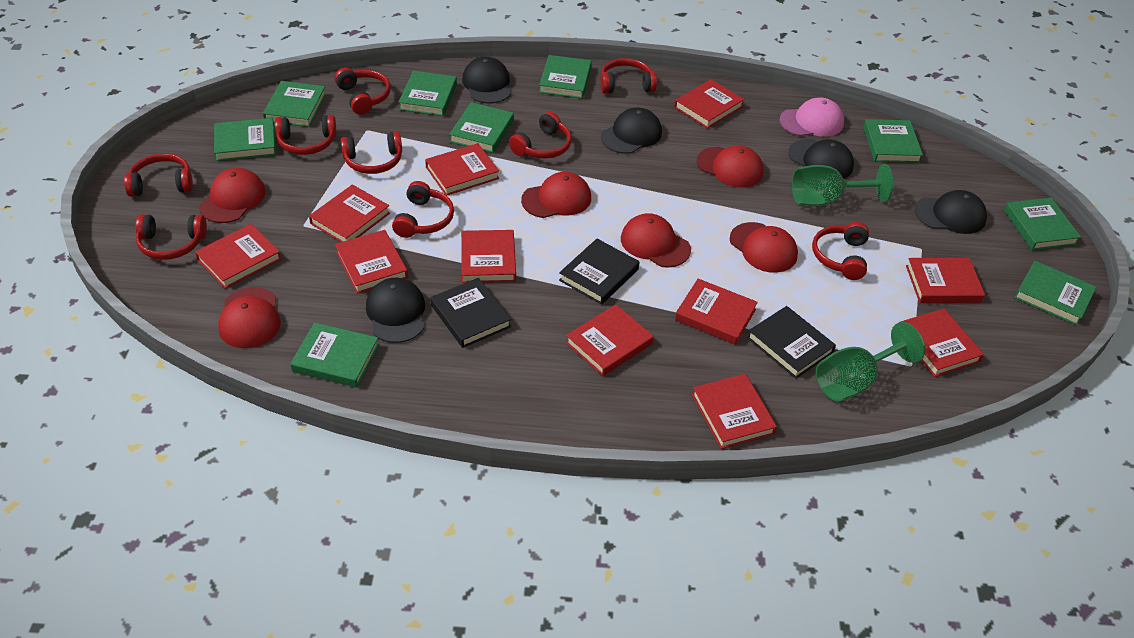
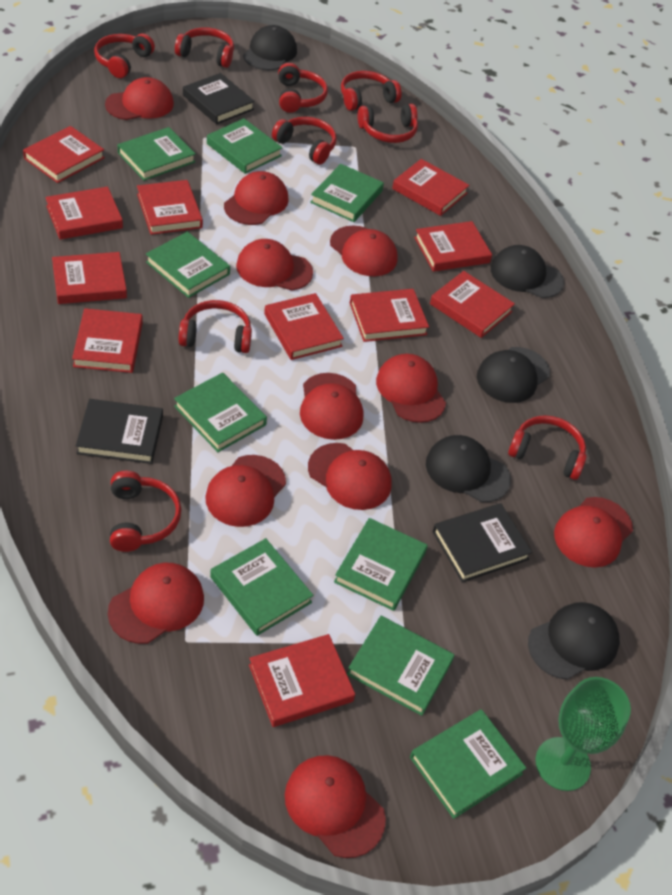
green goblet: [792,164,893,206] [816,322,925,401] = 2 -> [535,677,631,791] = 1
pink cap: [780,98,844,137] = 1 -> none = 0
red cap: [199,168,266,223] [218,287,281,348] [521,172,591,218] [621,213,691,268] [697,145,763,187] [730,222,798,273] = 6 -> [105,77,174,120] [108,563,204,644] [205,455,286,527] [224,171,289,225] [236,239,313,291] [285,755,386,858] [300,373,363,440] [308,443,392,510] [330,225,398,276] [376,354,446,423] [554,497,633,568] = 11

